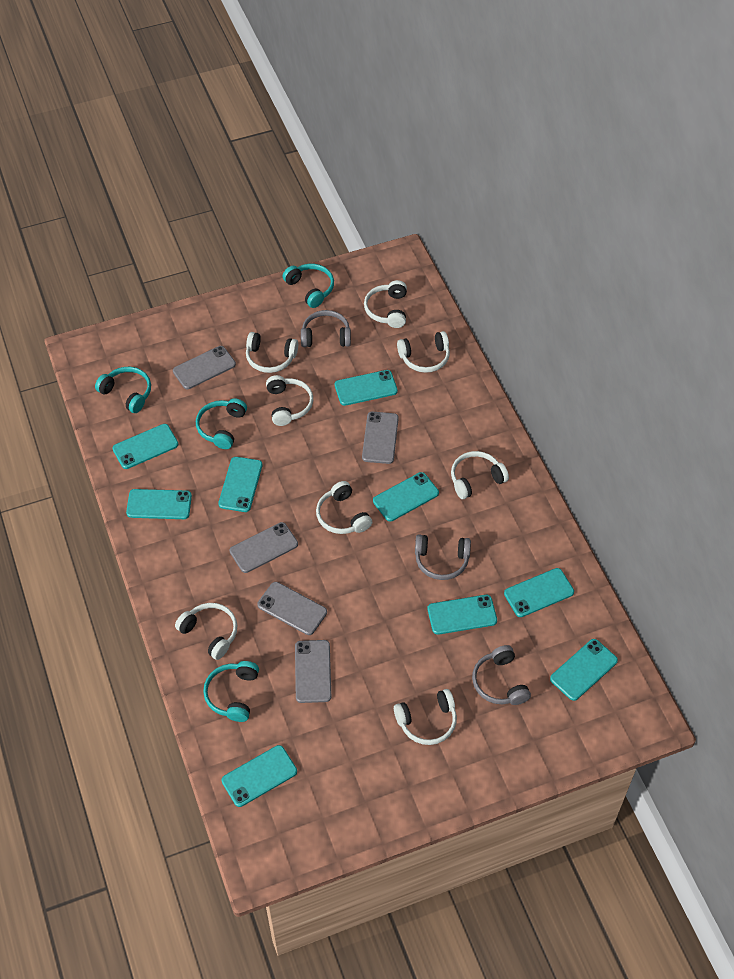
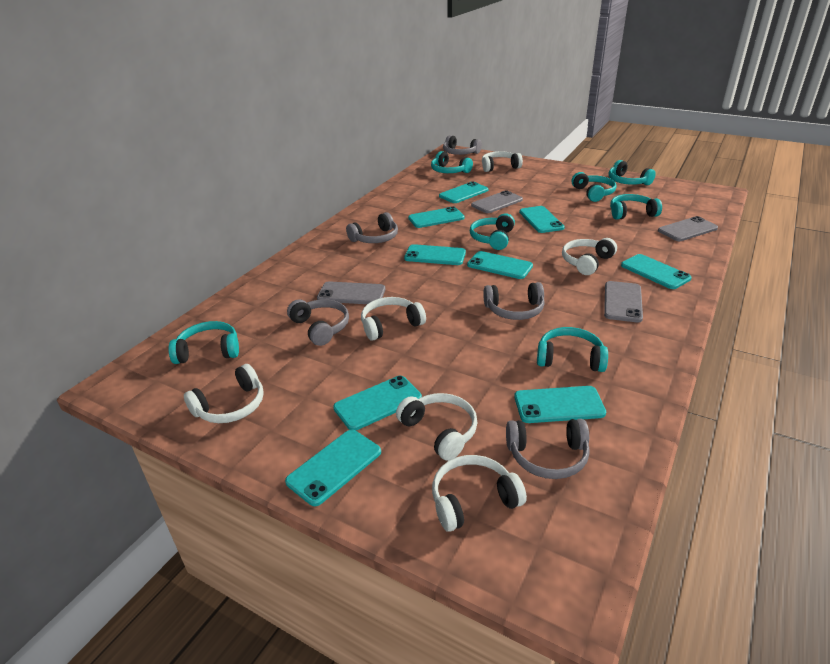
grey headphones: [301,310,351,347] [415,534,471,580] [472,645,531,705] = 3 -> [287,299,349,346] [346,212,398,243] [443,135,482,155] [483,282,545,320] [506,419,590,479] = 5
grey phone: [173,346,236,389] [230,522,298,573] [257,582,327,635] [295,640,331,703] [362,412,399,464] = 5 -> [317,281,385,304] [471,190,523,213] [604,281,643,322] [658,216,718,241] = 4
turquoise headphones: [95,367,151,413] [196,398,247,449] [203,661,259,722] [283,264,334,308] = 4 -> [168,321,239,364] [431,151,473,173] [470,213,515,250] [537,327,608,372] [571,172,616,202] [609,160,656,185] [610,194,662,220] = 7
white headphones: [175,603,238,660] [246,332,298,373] [266,375,313,426] [316,481,372,534] [364,280,407,328] [394,689,457,745] [397,331,450,373] [451,451,509,499] = 8 -> [184,364,264,423] [361,297,426,341] [396,393,478,461] [432,455,527,532] [482,151,523,172] [562,238,617,275] = 6

